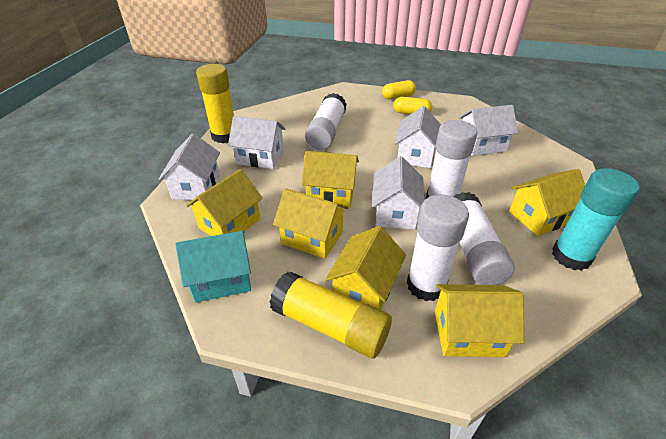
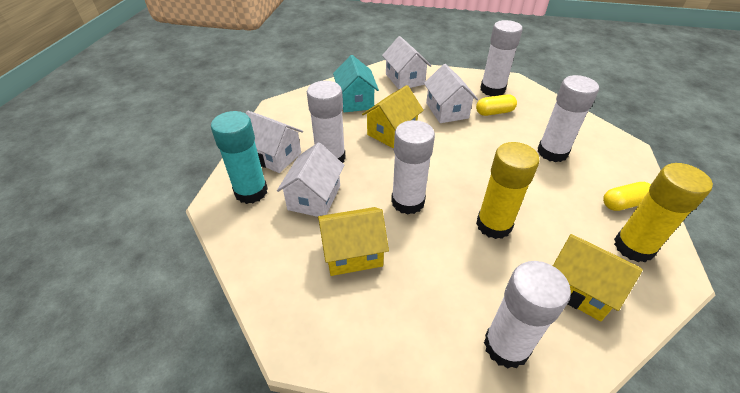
white glue stick: [305,93,347,150] [407,195,469,301] [426,120,477,199] [454,192,515,285] = 4 -> [307,81,346,163] [391,120,435,214] [480,20,523,96] [484,261,571,369] [537,75,599,162] = 5
white house: [158,133,220,200] [228,116,286,169] [372,156,425,230] [395,106,441,168] [459,105,518,156] = 5 -> [246,111,303,173] [277,142,345,217] [382,36,431,89] [424,64,478,123] = 4
yellow house: [186,169,263,236] [273,188,348,259] [302,151,359,207] [325,226,406,310] [435,284,524,357] [509,169,585,236] = 6 -> [318,207,389,276] [362,85,424,148] [553,234,643,322] = 3

